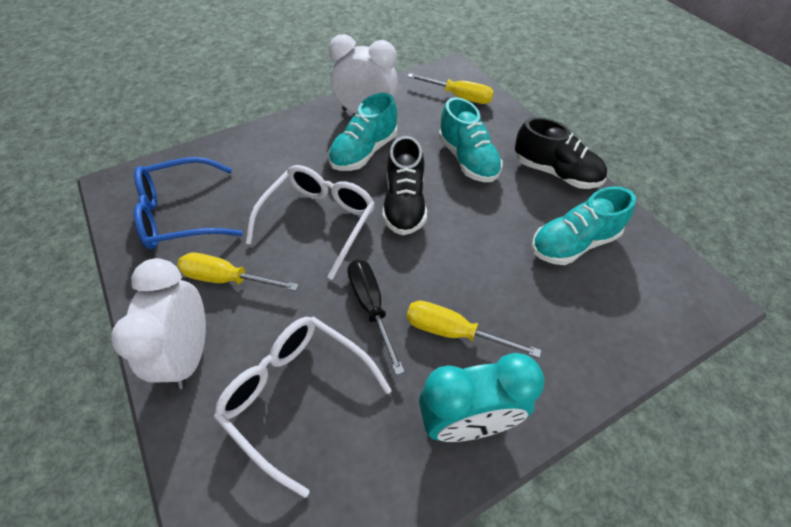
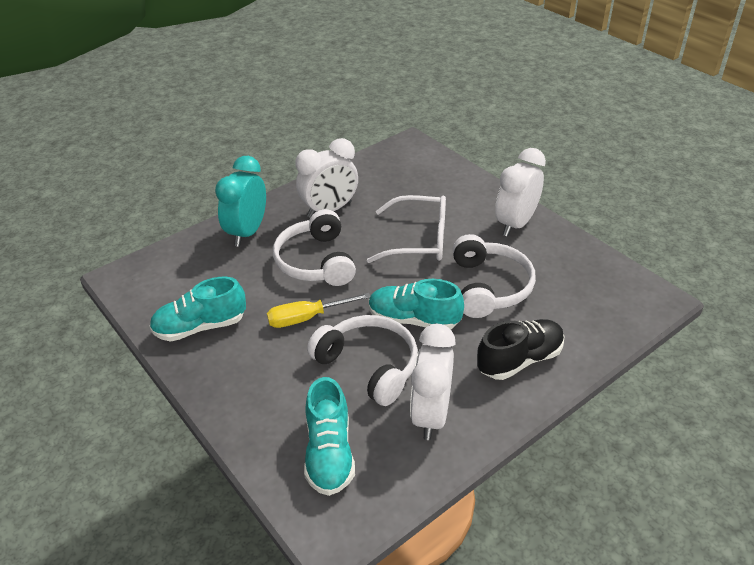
black screwdriver: [347,260,405,375] = 1 -> none = 0
black shoe: [382,136,427,235] [515,117,607,189] = 2 -> [477,319,564,380] = 1
blue glasses: [134,157,243,250] = 1 -> none = 0
white clock: [111,258,206,389] [329,34,398,113] = 2 -> [296,138,358,218] [410,324,456,440] [495,148,546,237] = 3
white glasses: [214,317,392,498] [246,165,375,280] = 2 -> [367,195,446,263] = 1
white headphones: none = 0 -> [273,209,356,286] [307,315,418,406] [453,234,536,318] = 3
yellow screwdriver: [177,253,299,291] [407,73,494,104] [407,300,541,358] = 3 -> [267,293,370,328] = 1

